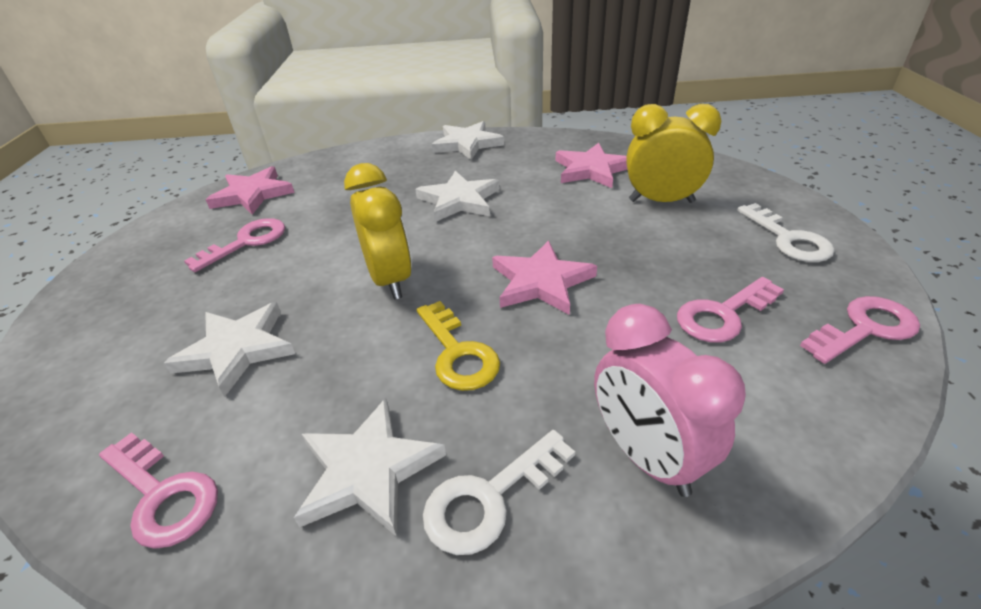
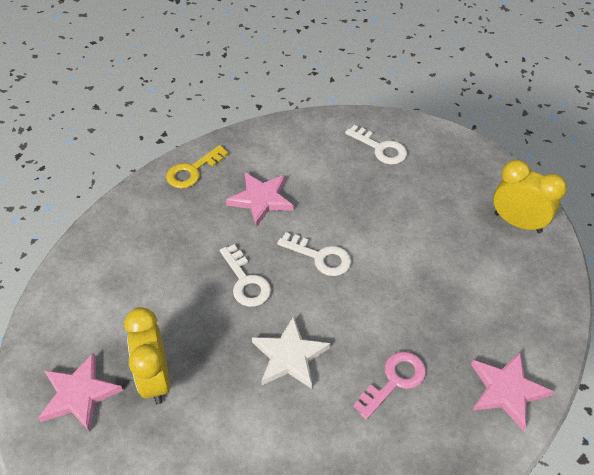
pink clock: [594,304,746,497] = 1 -> none = 0
pink key: [99,432,218,549] [184,218,285,272] [677,277,784,343] [800,296,920,364] = 4 -> [353,351,426,420] = 1
white key: [423,430,575,555] [737,203,835,262] = 2 -> [220,244,271,307] [277,232,351,276] [345,125,407,165] = 3
white star: [164,302,295,397] [294,398,446,537] [415,170,500,222] [431,121,504,160] = 4 -> [252,316,331,389] = 1

